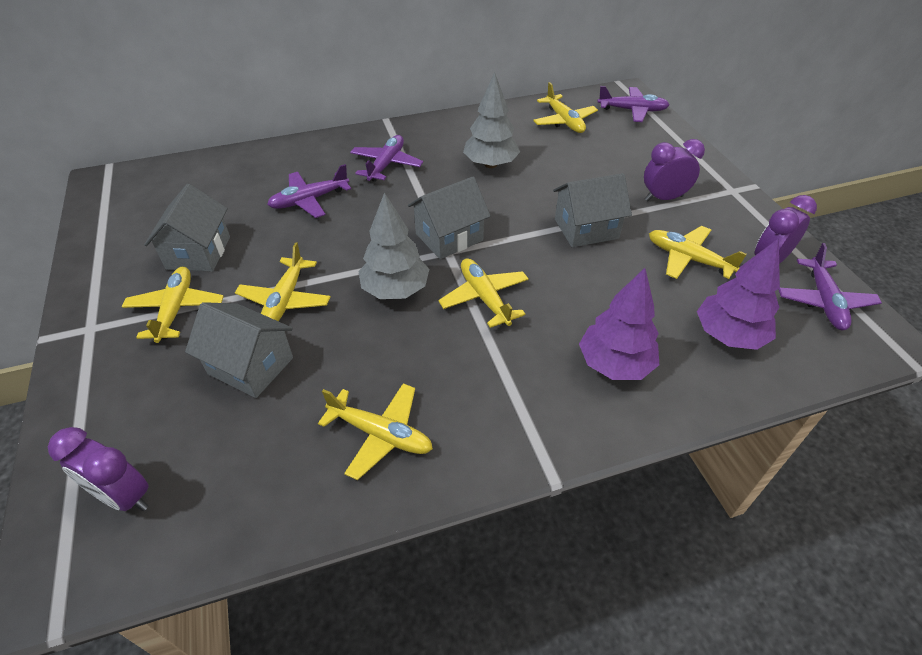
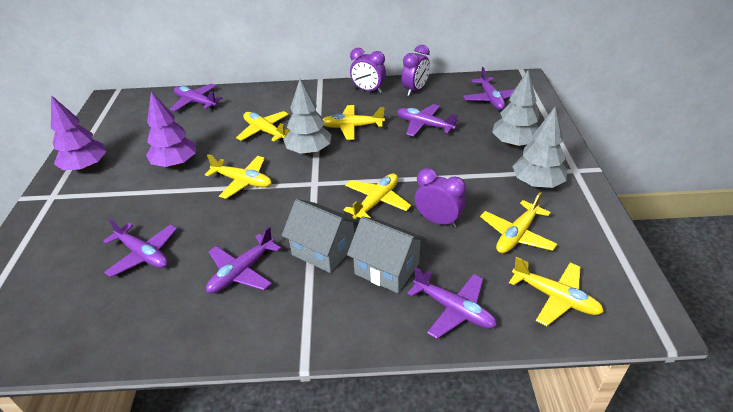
grey house: [144,184,230,272] [185,302,293,398] [408,177,491,259] [553,173,632,247] = 4 -> [281,199,359,273] [347,216,426,293] = 2
grey tree: [358,192,429,299] [463,72,520,168] = 2 -> [283,79,332,155] [492,70,539,147] [512,107,567,188] = 3
purple plane: [267,164,351,218] [350,135,423,182] [597,86,669,122] [778,243,882,330] = 4 -> [103,218,177,277] [170,84,223,111] [206,227,281,293] [397,104,458,137] [407,267,497,339] [463,67,514,110] = 6

